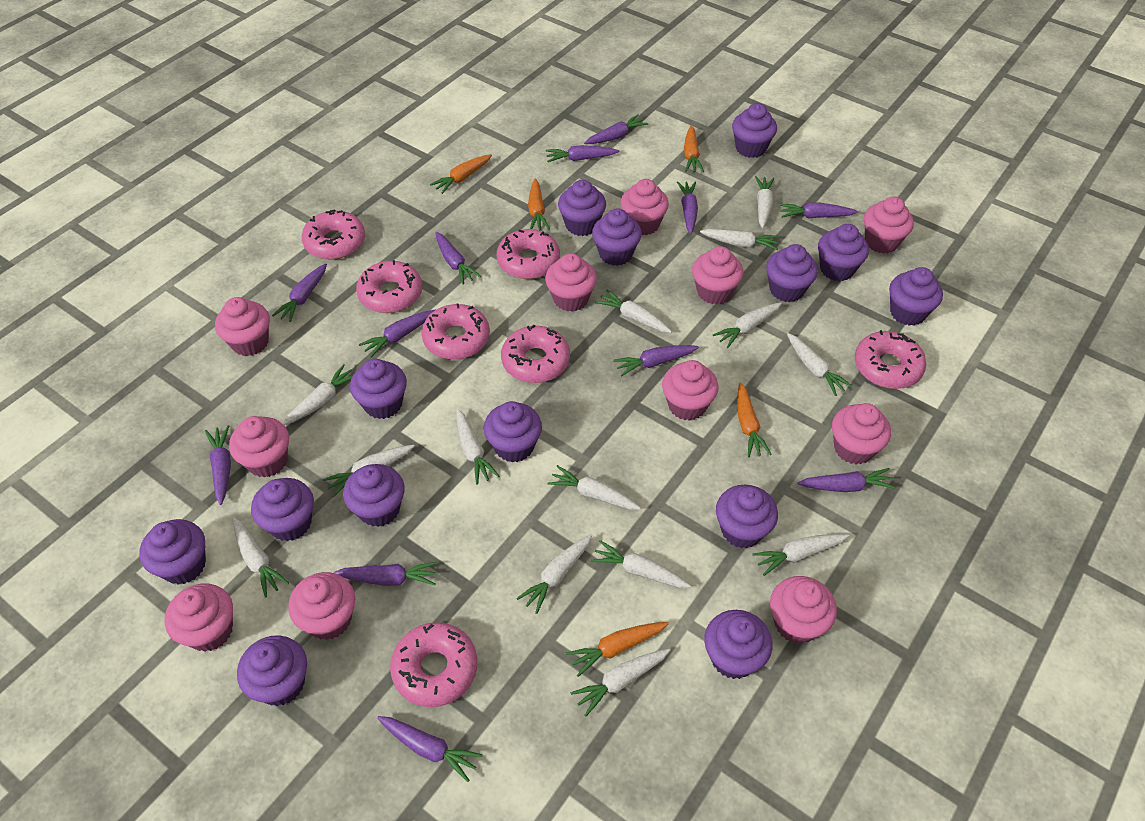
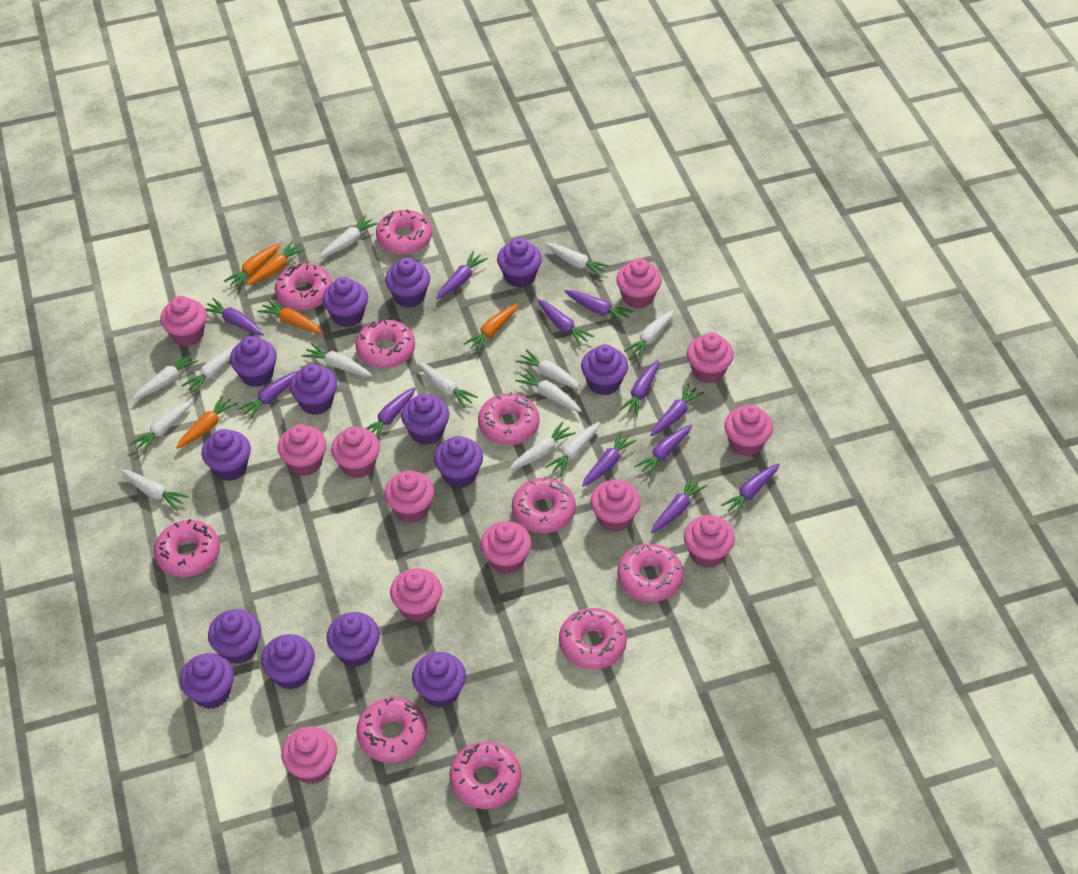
pink cupcake: [165,583,233,652] [215,297,270,356] [229,416,289,478] [288,572,355,640] [545,253,597,312] [620,179,669,235] [662,360,719,421] [692,246,744,305] [770,576,837,644] [832,403,891,464] [864,197,914,254] = 11 -> [160,296,207,346] [278,424,326,476] [281,726,337,784] [331,426,380,478] [385,470,434,523] [390,568,442,622] [481,521,532,574] [590,479,641,532] [616,258,662,309] [684,515,735,568] [687,332,734,384] [724,405,773,456] = 12
pink donut: [302,210,365,259] [356,260,422,313] [390,622,477,707] [421,304,490,360] [497,229,560,279] [501,325,570,383] [855,330,926,389] = 7 -> [154,519,220,577] [275,263,332,310] [356,320,415,369] [357,697,427,763] [376,210,432,255] [449,741,521,809] [478,392,540,445] [512,477,576,533] [559,608,627,669] [617,543,684,602] = 10
white carrot: [233,517,289,598] [283,364,352,425] [323,445,414,497] [457,409,499,485] [516,534,592,614] [547,465,641,510] [571,649,670,716] [591,540,691,588] [595,290,672,333] [700,229,780,250] [713,302,782,348] [753,534,849,576] [755,176,774,228] [787,333,853,396] = 14 -> [120,470,189,511] [130,400,193,454] [133,351,198,400] [181,345,236,395] [302,343,372,376] [320,215,378,258] [418,362,478,409] [510,422,576,470] [515,369,582,412] [516,349,583,390] [545,243,610,278] [545,422,600,477] [624,310,675,360] = 13

